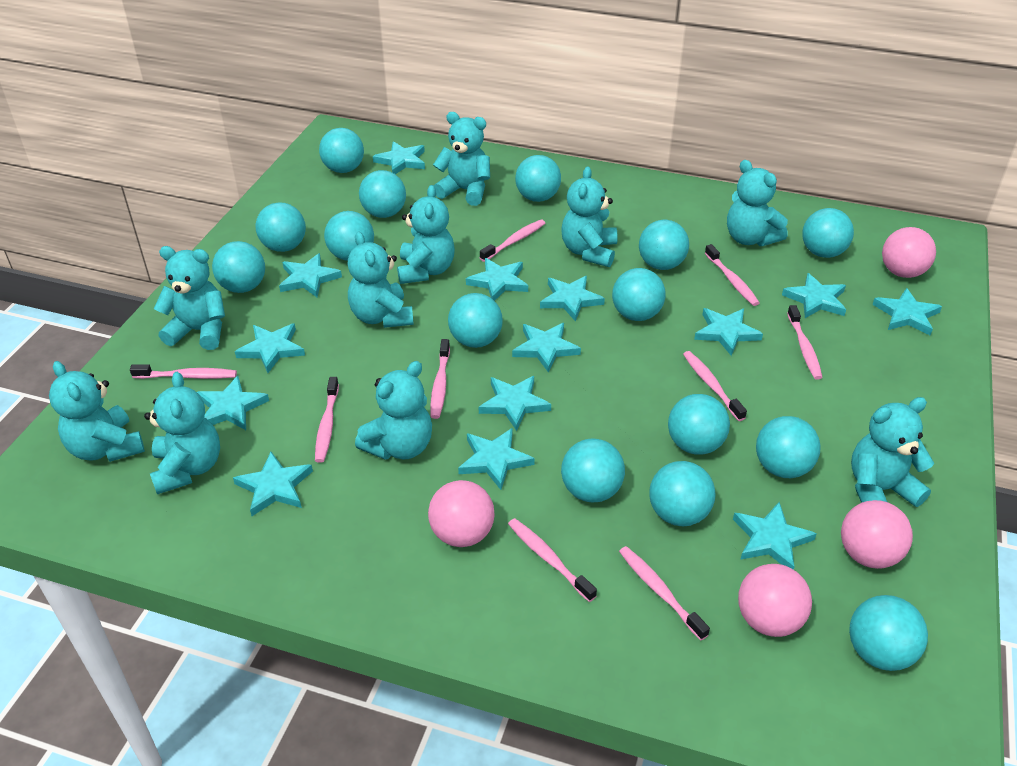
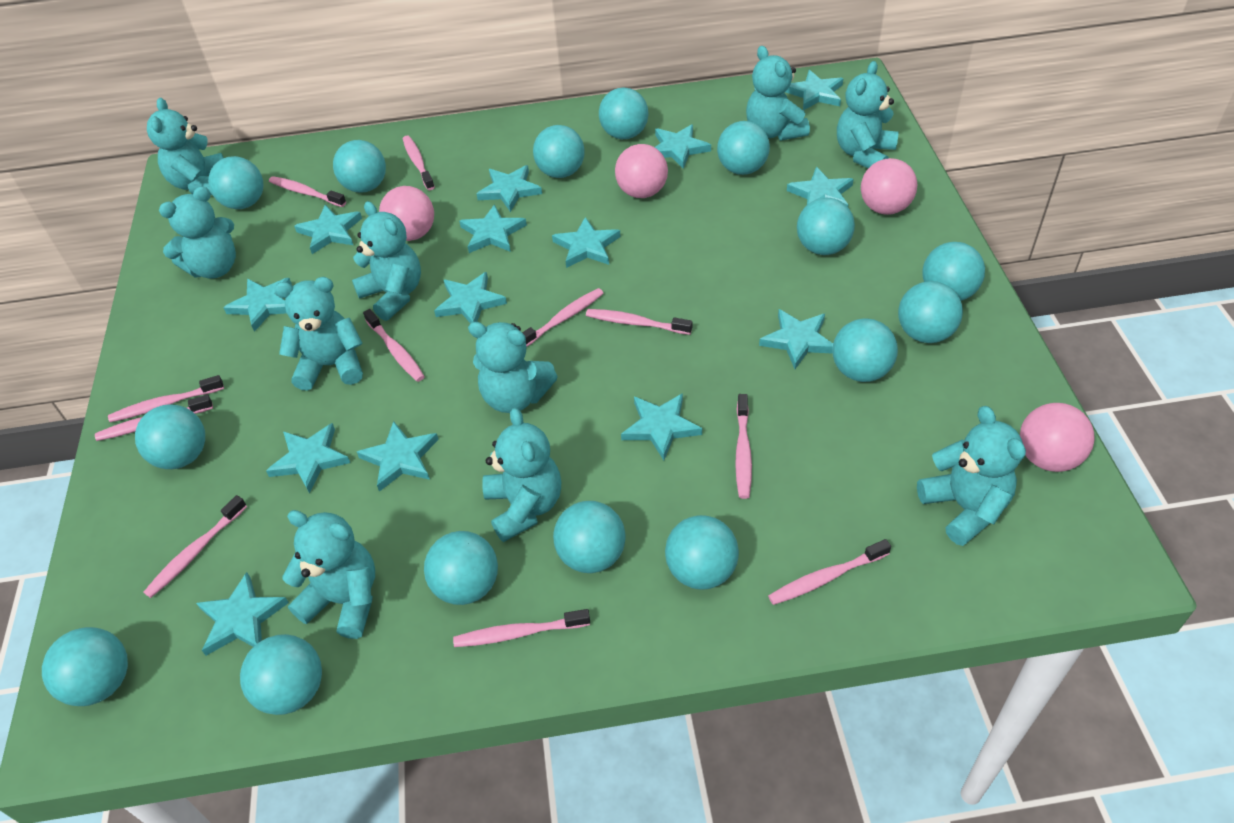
pink toothbrush: [130,364,237,379] [315,377,339,463] [430,339,450,419] [480,219,545,262] [508,518,597,602] [619,546,710,640] [683,351,747,421] [705,244,760,306] [787,305,823,380] = 9 -> [95,395,213,441] [108,375,224,423] [143,495,247,598] [269,176,346,207] [363,309,425,382] [403,136,435,190] [453,609,590,647] [522,288,604,347] [586,309,692,335] [735,394,752,499] [768,539,891,605] = 11

